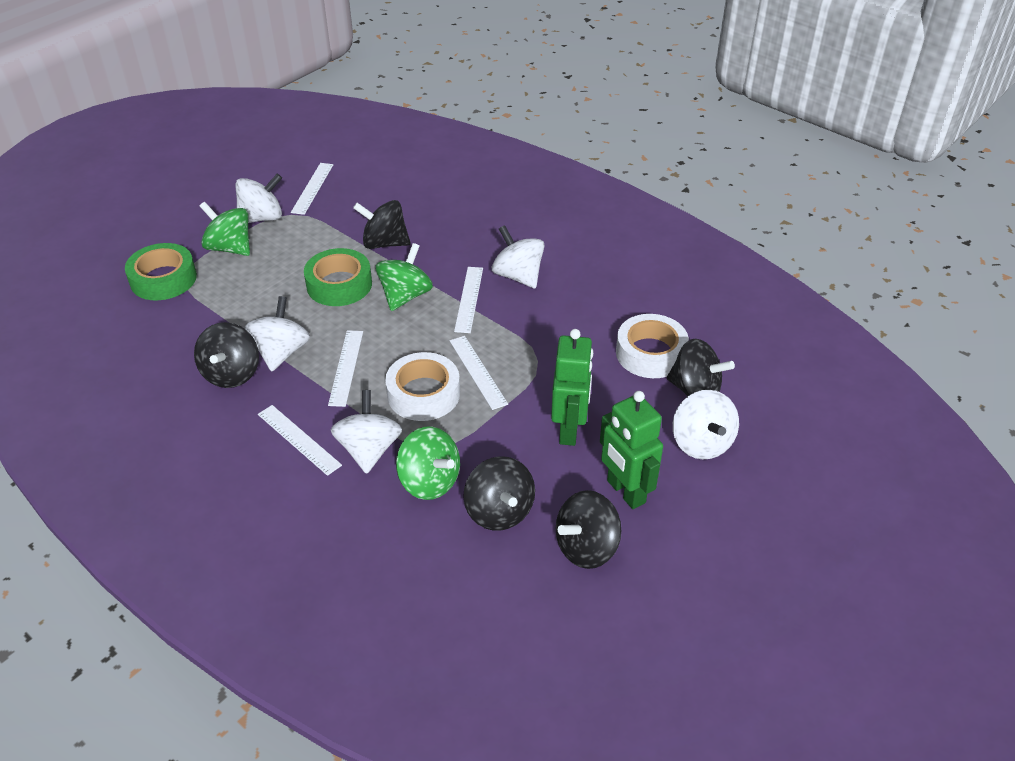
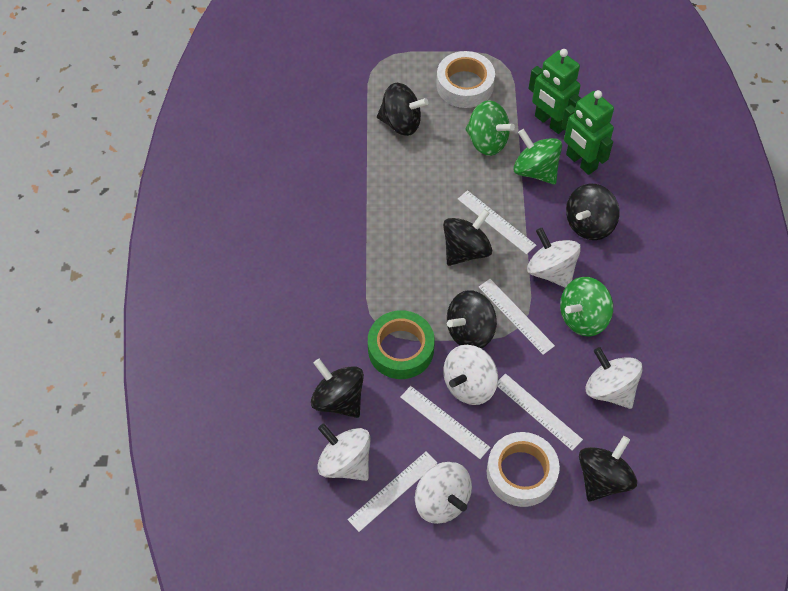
black spinning top: [194,322,259,388] [353,200,411,249] [463,456,535,531] [556,490,621,569] [667,339,735,396] = 5 -> [311,359,364,418] [377,83,428,136] [443,209,492,266] [447,290,497,349] [566,184,620,240] [579,436,637,501] = 6
green tape: [125,243,197,300] [304,248,372,306] = 2 -> [368,310,435,379] = 1

